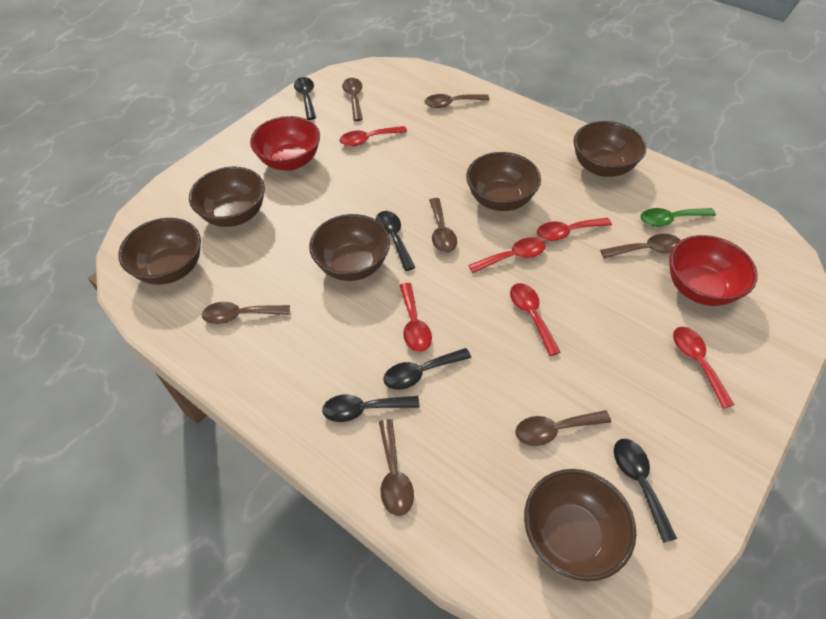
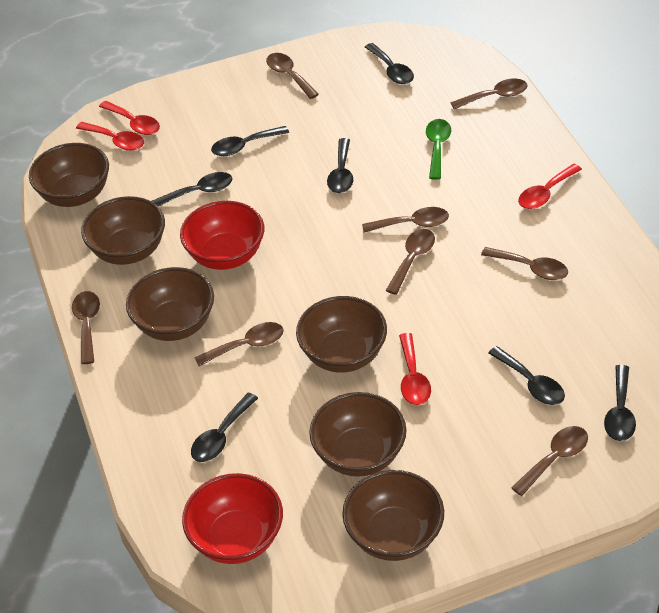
black spoon: [294,77,316,120] [322,394,420,422] [375,211,415,271] [383,348,471,390] [614,439,677,543] = 5 -> [152,172,232,207] [191,392,258,462] [211,126,289,156] [327,138,353,193] [365,43,414,84] [488,346,565,405] [604,365,636,441] = 7
brown spoon: [202,302,290,324] [342,78,363,121] [379,419,414,516] [425,94,489,108] [429,198,457,253] [515,410,611,446] [600,234,681,258] = 7 -> [72,291,100,364] [194,322,284,366] [266,53,319,99] [362,207,449,232] [385,229,435,295] [450,79,528,110] [481,247,568,280] [511,426,588,496] = 8
red spoon: [340,126,407,146] [400,283,432,352] [468,237,545,273] [510,283,560,356] [537,218,612,241] [673,327,734,409] = 6 -> [76,122,144,151] [99,101,160,135] [399,333,431,405] [518,164,582,209] = 4

